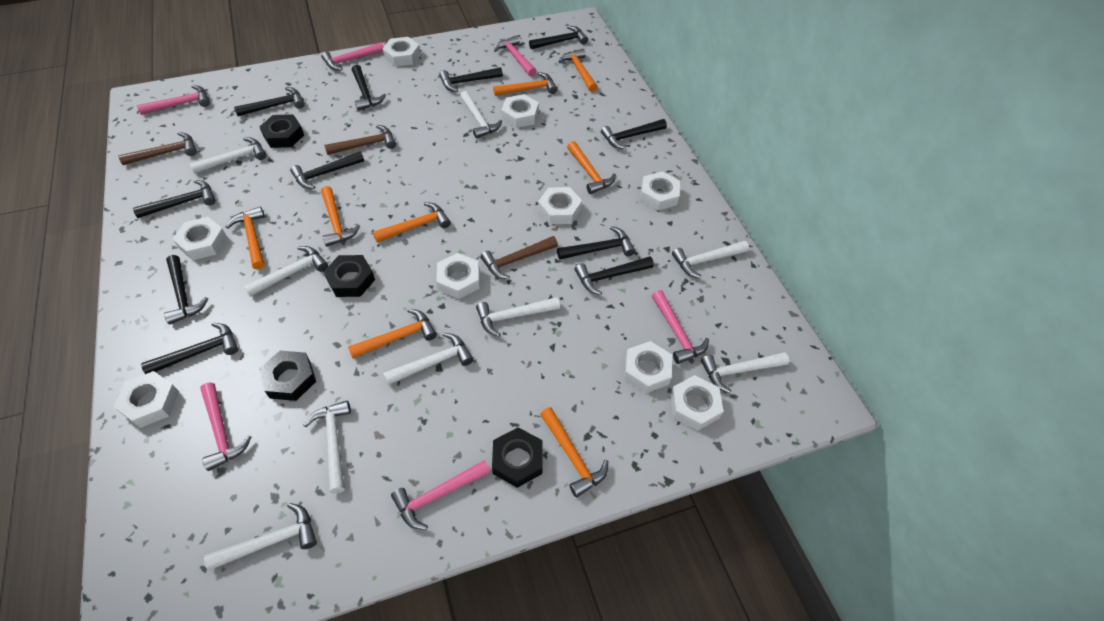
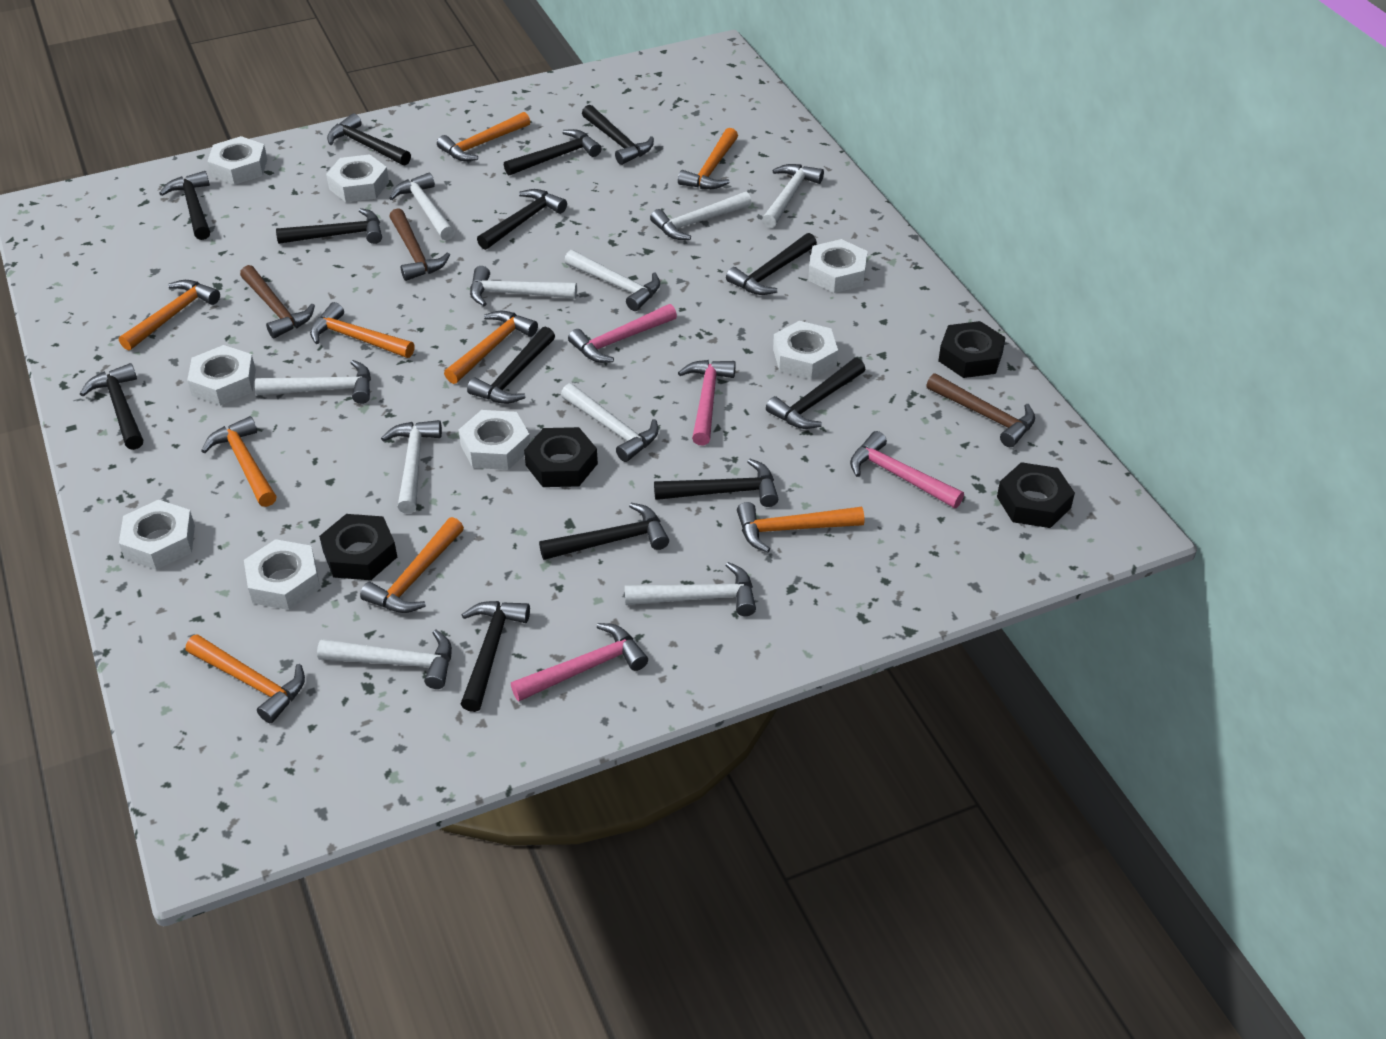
black hammer: [133,180,216,218] [141,322,238,374] [164,255,208,324] [234,87,305,116] [290,152,364,189] [352,65,386,111] [439,67,503,92] [529,26,588,49] [557,226,635,260] [575,256,654,295] [601,119,667,149] = 11 -> [80,363,143,450] [159,171,210,240] [276,208,382,244] [327,113,411,165] [461,601,530,712] [467,327,555,404] [477,189,567,250] [504,129,601,175] [539,503,669,560] [582,105,654,165] [654,459,778,507] [726,233,817,295] [766,358,865,429] = 13
orange hammer: [226,207,265,270] [321,186,360,247] [348,309,437,359] [373,202,451,243] [493,72,557,96] [540,407,608,498] [559,49,597,92] [567,141,616,194] = 8 -> [119,280,220,351] [186,634,305,723] [201,416,277,507] [310,302,415,358] [360,517,464,613] [437,112,530,161] [444,311,538,384] [678,128,738,189] [737,502,864,553] = 9
pink hammer: [137,85,210,115] [200,383,251,471] [321,42,384,71] [391,460,491,530] [494,36,536,76] [652,290,709,364] = 6 -> [511,623,648,701] [568,304,677,363] [678,360,736,445] [850,431,964,508] = 4
white hammer: [190,137,266,174] [204,503,317,571] [244,246,328,297] [304,400,351,493] [383,333,473,385] [460,91,502,139] [476,297,560,337] [672,241,749,278] [701,352,789,393] = 9 -> [255,360,371,404] [317,630,452,689] [381,420,442,514] [389,172,455,240] [470,266,577,306] [561,383,659,462] [565,250,660,311] [625,562,756,616] [650,192,752,240] [762,164,824,228] = 10
white nut: [113,371,179,428] [173,217,227,260] [382,37,420,66] [436,253,480,299] [501,94,539,128] [538,187,582,224] [624,341,672,393] [640,171,680,210] [670,375,723,431] = 9 -> [119,500,195,570] [187,345,256,406] [207,136,267,185] [244,539,320,610] [326,154,389,202] [458,410,530,470] [773,321,838,380] [808,239,867,293] = 8

